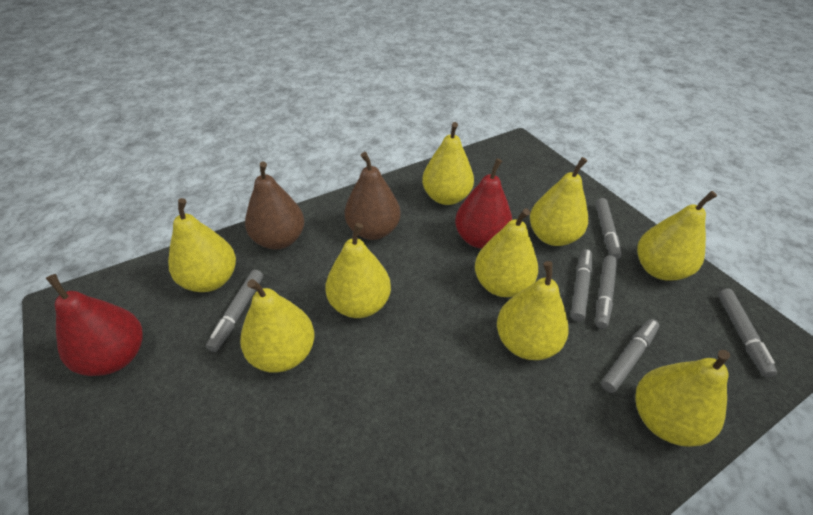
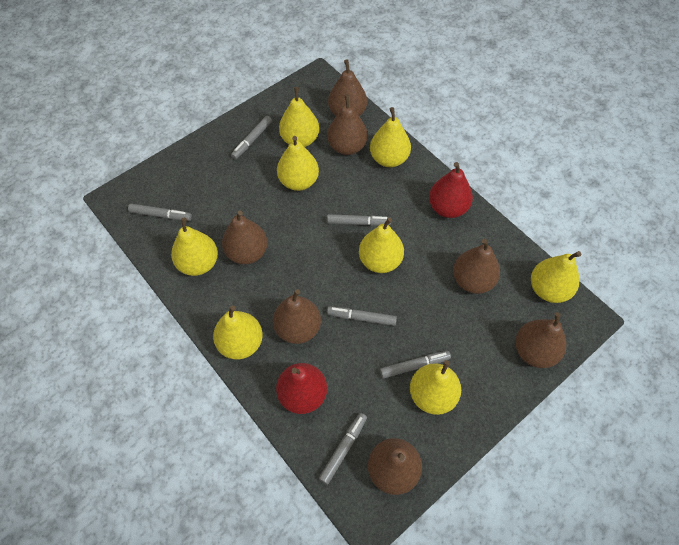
brown pear: [245,162,304,250] [345,152,401,240] = 2 -> [222,211,268,264] [273,289,321,344] [327,94,368,155] [328,59,367,116] [368,438,422,495] [453,239,500,294] [515,312,566,368] = 7
yellow pear: [168,198,236,292] [240,279,314,373] [325,223,391,318] [422,122,474,205] [475,208,538,297] [497,261,569,360] [530,157,588,246] [635,350,730,447] [637,191,717,281] = 9 -> [171,218,218,276] [213,305,263,359] [277,136,319,191] [279,87,319,147] [359,218,404,273] [370,107,411,167] [410,360,461,415] [531,251,581,303] = 8

